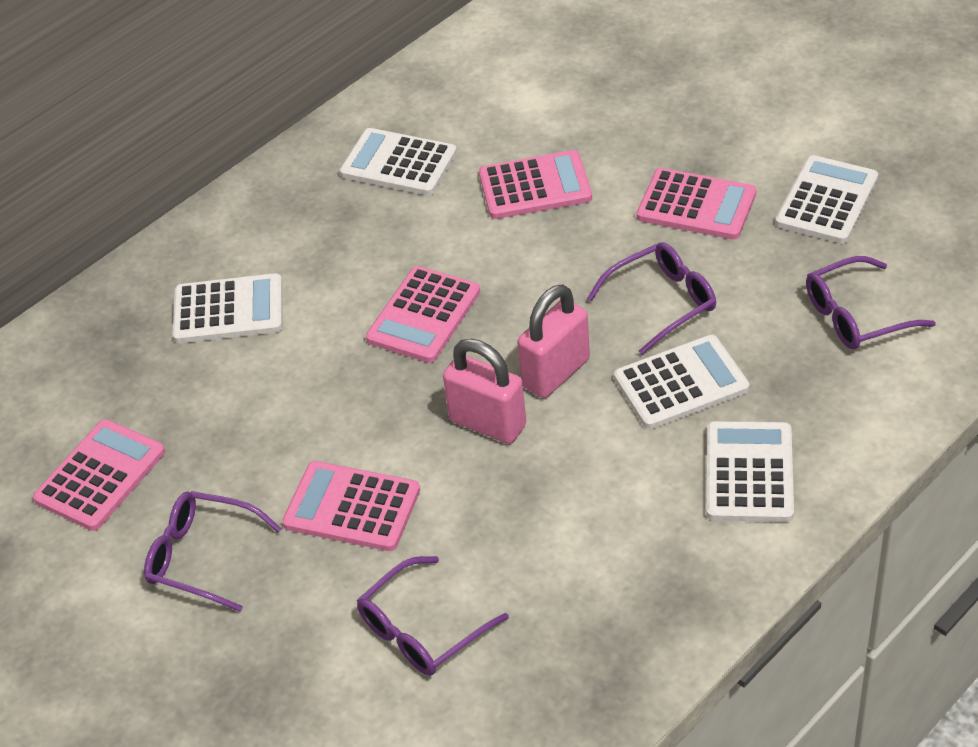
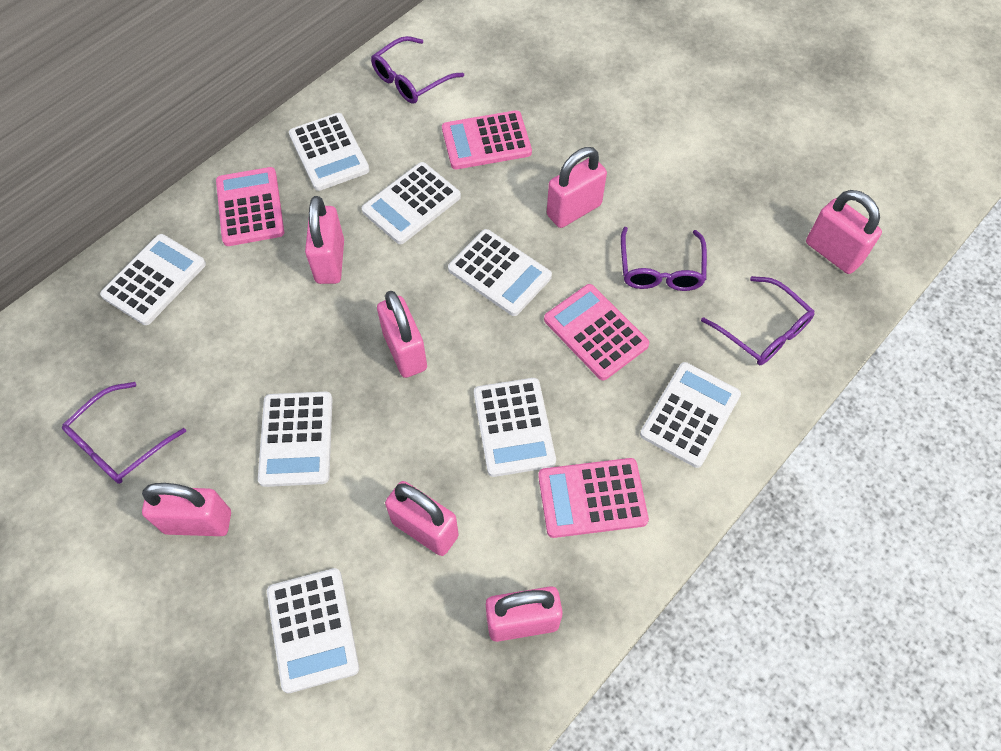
pink calculator: [33,419,165,531] [282,461,420,551] [366,266,480,363] [479,150,592,219] [637,168,756,239] = 5 -> [216,167,284,246] [442,110,532,169] [538,458,649,538] [544,284,649,380] = 4
pink padlock: [443,338,526,444] [517,284,590,398] = 2 -> [142,483,231,536] [305,196,344,284] [377,291,427,378] [385,481,459,556] [486,586,563,642] [547,147,607,228] [806,190,882,274] = 7
white calculator: [172,273,283,343] [340,128,457,196] [614,335,749,429] [706,421,794,522] [775,155,878,244] = 5 -> [100,234,206,325] [258,392,333,487] [267,568,359,693] [289,113,370,191] [362,162,461,244] [448,229,552,316] [474,378,556,477] [640,362,741,468] = 8

